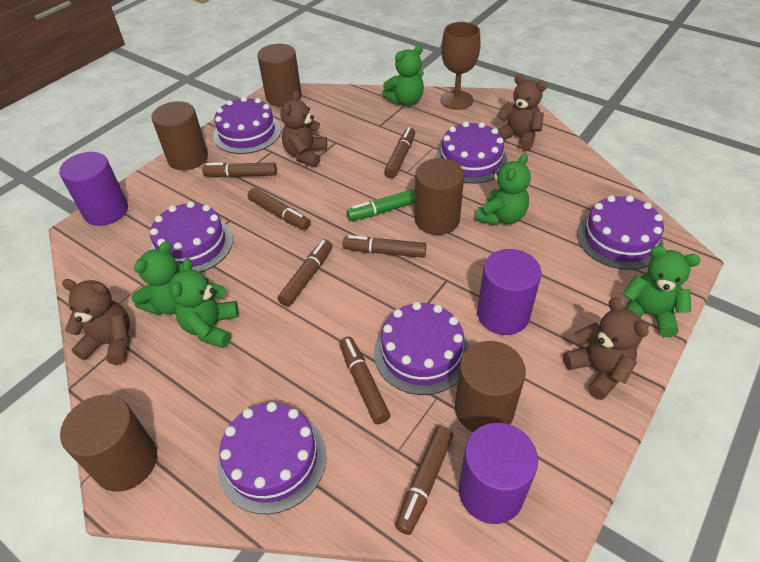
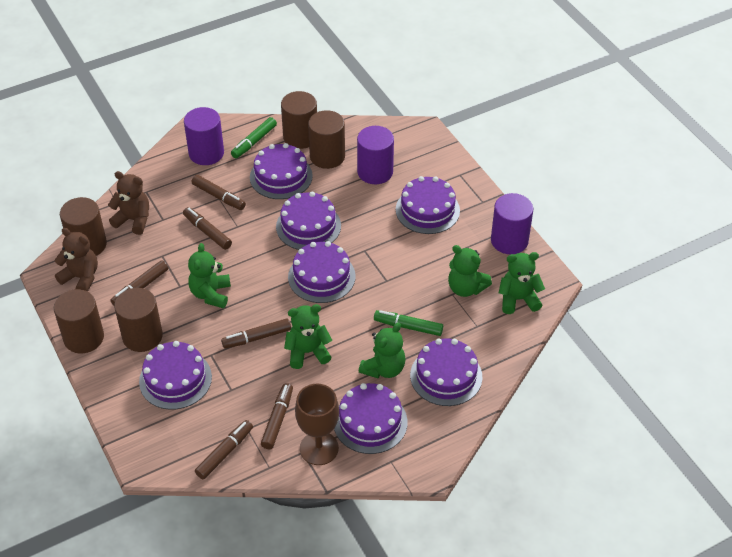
brown marker: [202,163,277,177] [247,188,311,230] [278,239,333,307] [339,337,390,424] [343,235,426,258] [384,127,415,178] [395,426,453,535] = 7 -> [111,260,168,306] [183,207,232,250] [192,175,246,210] [195,420,253,479] [221,318,291,349] [261,383,293,449] = 6
brown teddy bear: [62,279,130,365] [280,90,327,167] [497,74,547,151] [563,298,649,400] = 4 -> [55,228,98,291] [108,171,149,235] = 2
green marker: [346,189,415,221] = 1 -> [231,117,277,158] [374,310,443,336] = 2
purple cake: [150,201,233,273] [213,97,281,154] [218,402,327,514] [374,302,469,395] [435,122,507,184] [577,195,664,270] = 6 -> [139,341,212,410] [250,143,313,199] [276,192,341,250] [288,241,356,303] [334,383,408,454] [396,176,460,234] [410,338,482,406] = 7

